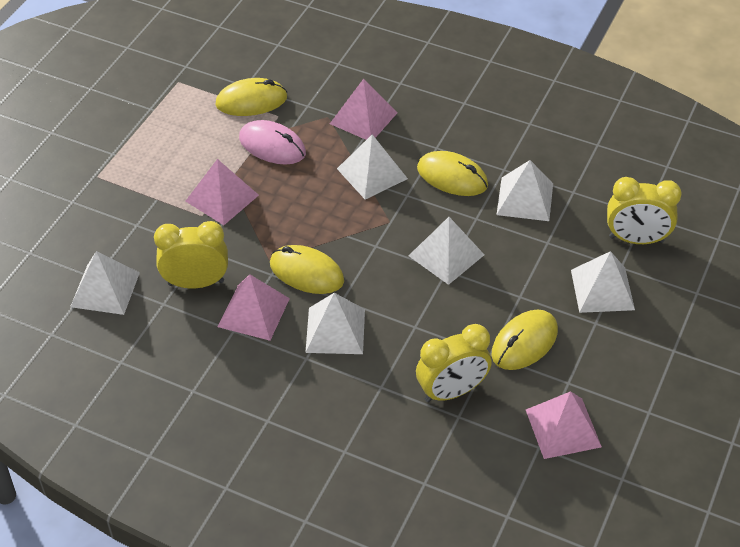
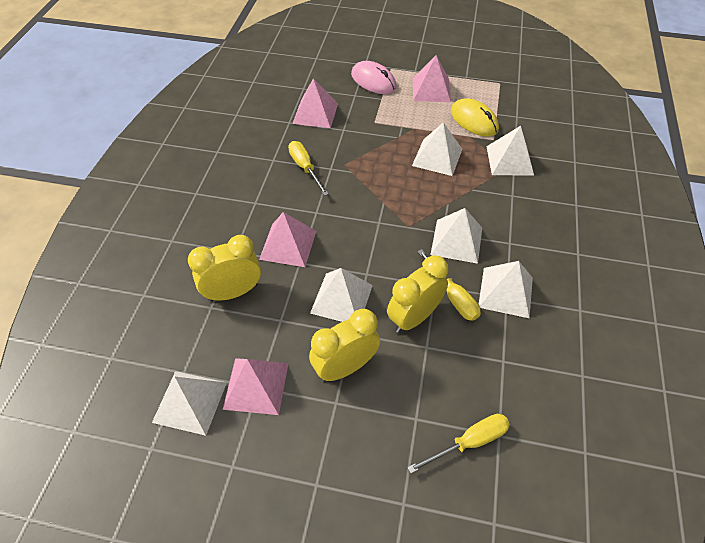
yellow mouse: [215,78,287,116] [270,245,344,294] [417,151,488,196] [492,310,558,370] = 4 -> [451,98,499,137] = 1
yellow screwdriver: none = 0 -> [288,141,329,196] [407,414,510,474] [417,249,481,321] = 3

